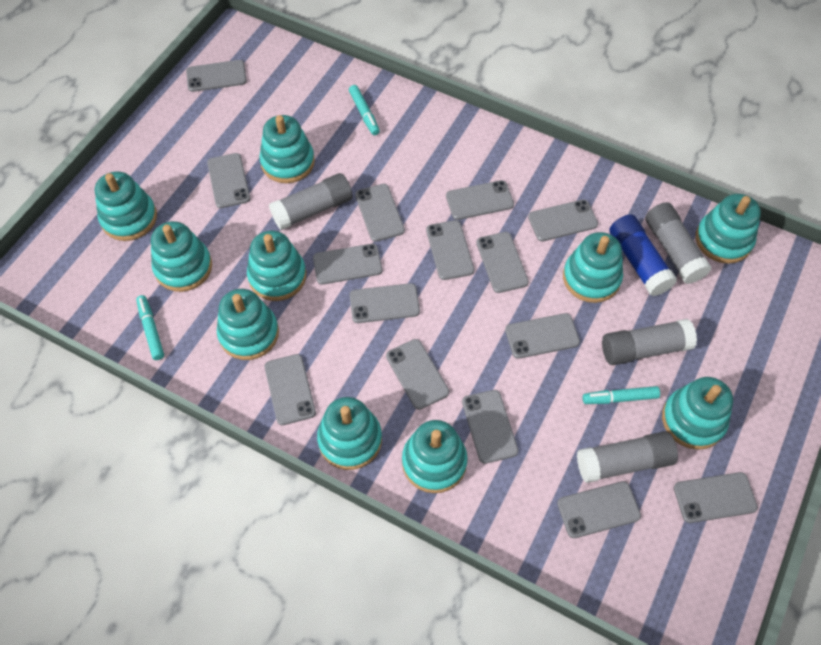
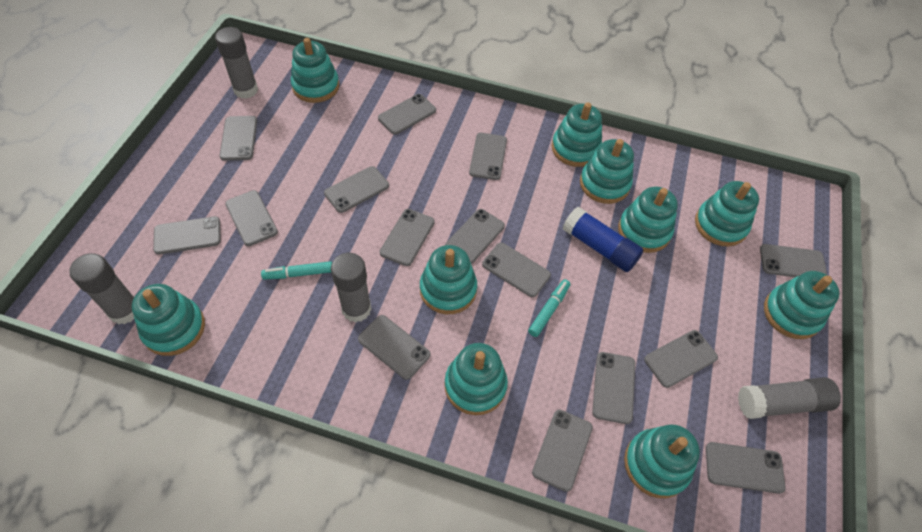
turquoise marker: [136,295,164,360] [349,85,380,135] [583,386,660,404] = 3 -> [261,261,332,280] [528,279,570,337] = 2

